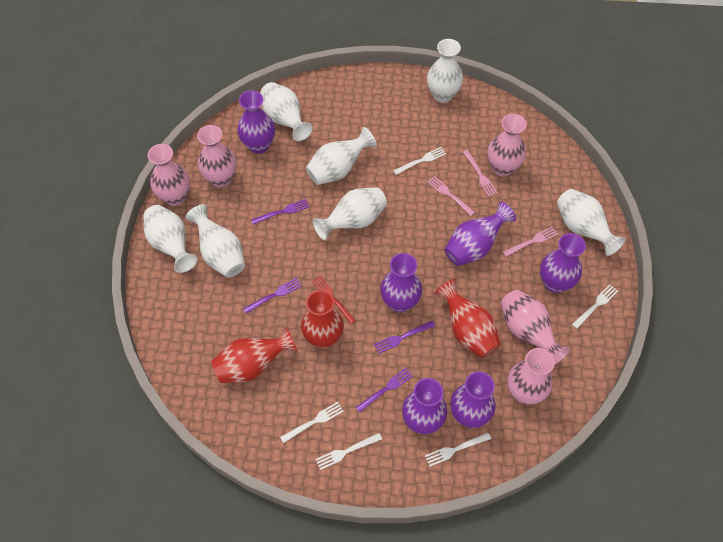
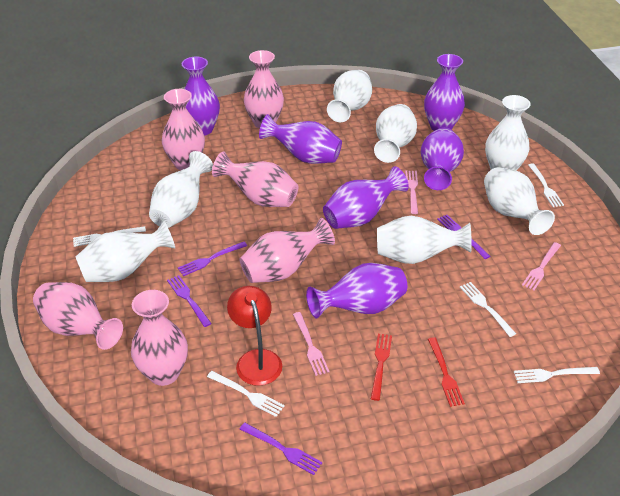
pink vase: [148,144,190,206] [197,125,237,188] [487,114,527,177] [501,290,570,364] [507,348,555,405] = 5 -> [33,282,123,350] [131,290,188,386] [162,89,205,170] [212,151,298,207] [239,218,335,283] [244,50,284,129] = 6
red fork: [312,275,356,324] = 1 -> [371,334,392,401] [428,337,465,407] = 2
red lamp: none = 0 -> [227,286,282,386] = 1
red vase: [212,327,297,383] [301,290,344,348] [434,279,501,358] = 3 -> none = 0

